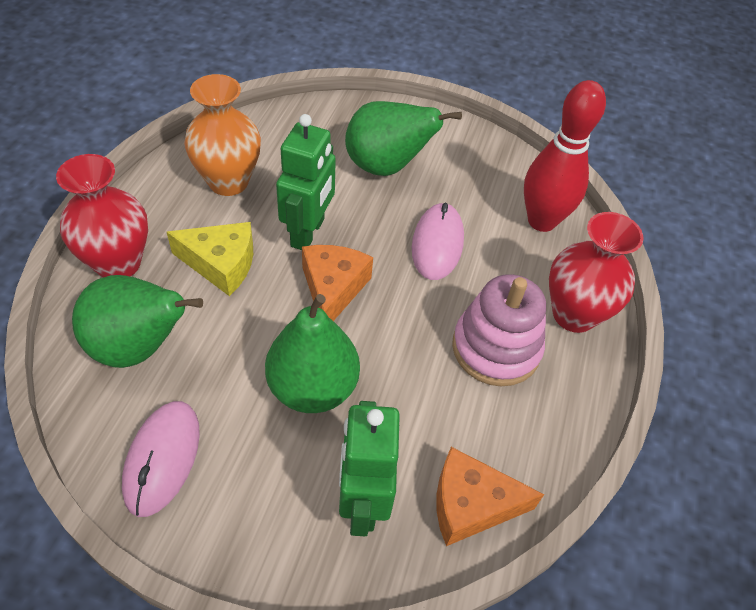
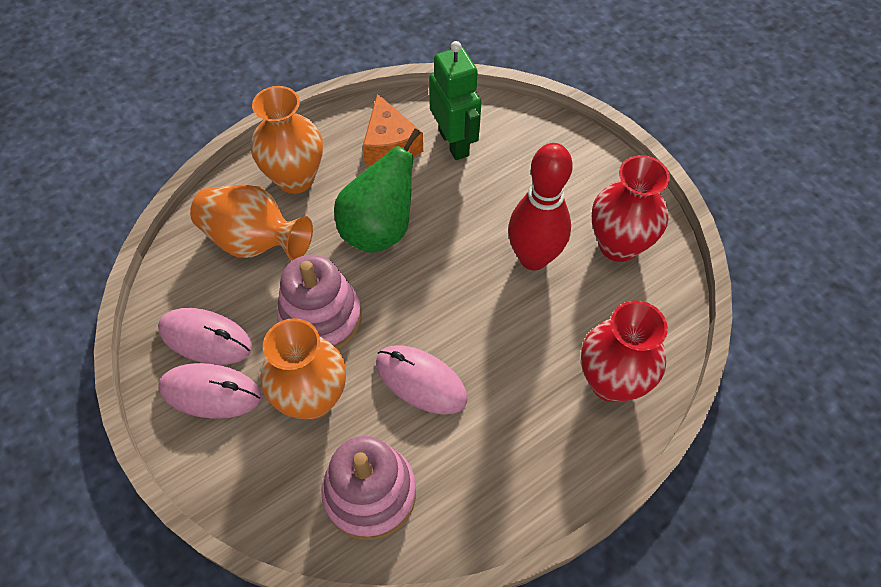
green pear: [72,275,203,368] [265,294,360,413] [345,101,462,176] = 3 -> [334,128,421,253] = 1
green robot: [276,114,336,250] [339,401,400,536] = 2 -> [429,41,481,160] = 1
orange cheese: [302,245,373,321] [437,447,545,546] = 2 -> [363,93,423,165] = 1
orange vase: [184,74,261,196] = 1 -> [190,184,313,261] [251,86,323,194] [261,318,346,419] = 3
pink mouse: [122,401,200,517] [412,203,464,280] = 2 -> [158,308,252,365] [158,363,261,419] [376,345,468,414] = 3
pink stacking toy: [452,274,546,386] = 1 -> [277,254,362,349] [321,436,416,540] = 2
yellow cheese: [167,222,253,296] = 1 -> none = 0

